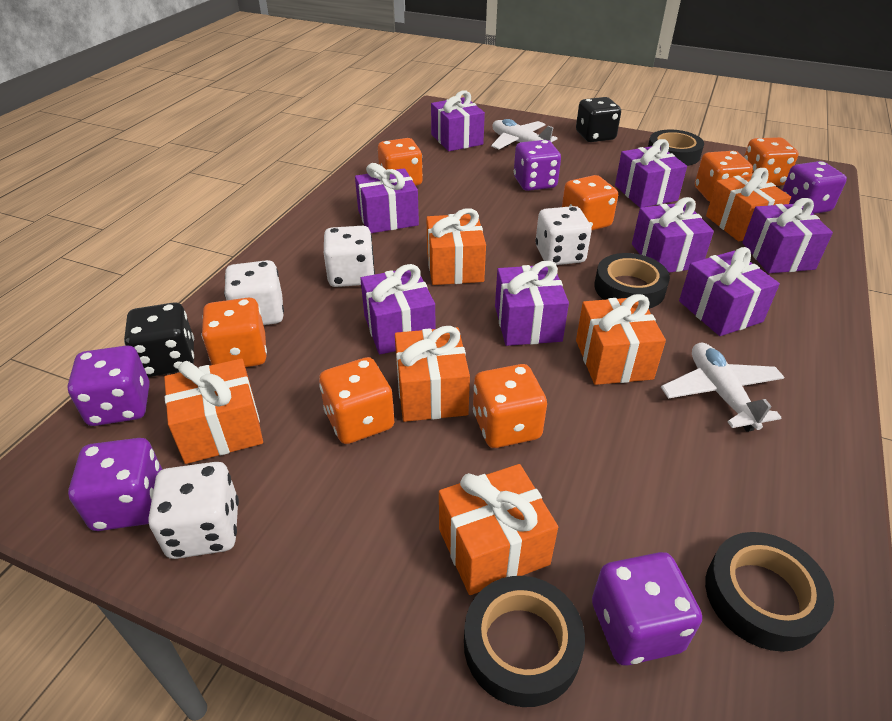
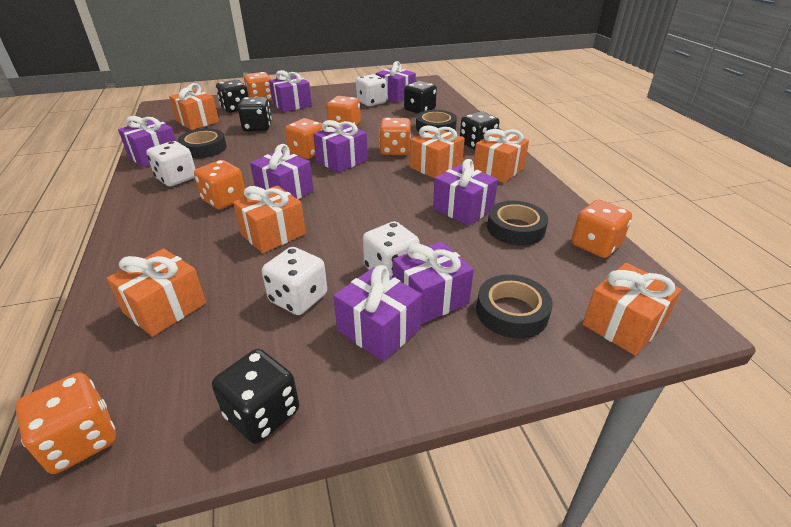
black dice: [124,302,194,377] [576,97,621,142] = 2 -> [212,349,299,444] [216,80,248,113] [238,97,272,131] [404,81,437,113] [460,111,499,150] = 5
purple dice: [67,345,150,426] [68,438,163,531] [514,140,561,191] [592,552,702,666] [782,161,847,214] = 5 -> none = 0
white plane: [491,119,558,149] [661,343,785,432] = 2 -> none = 0

